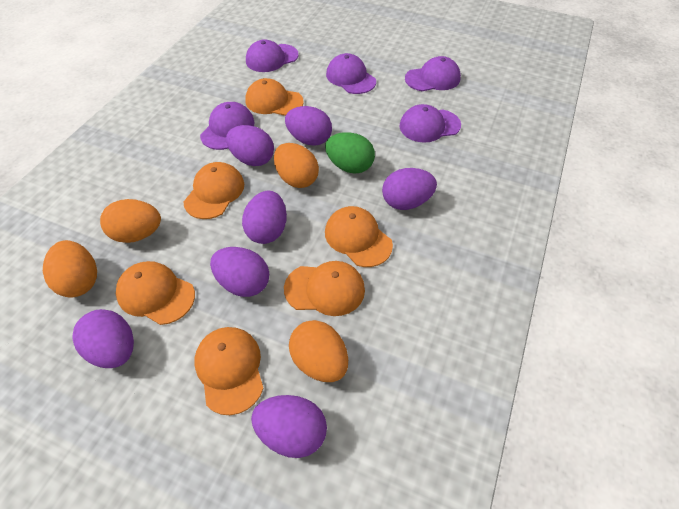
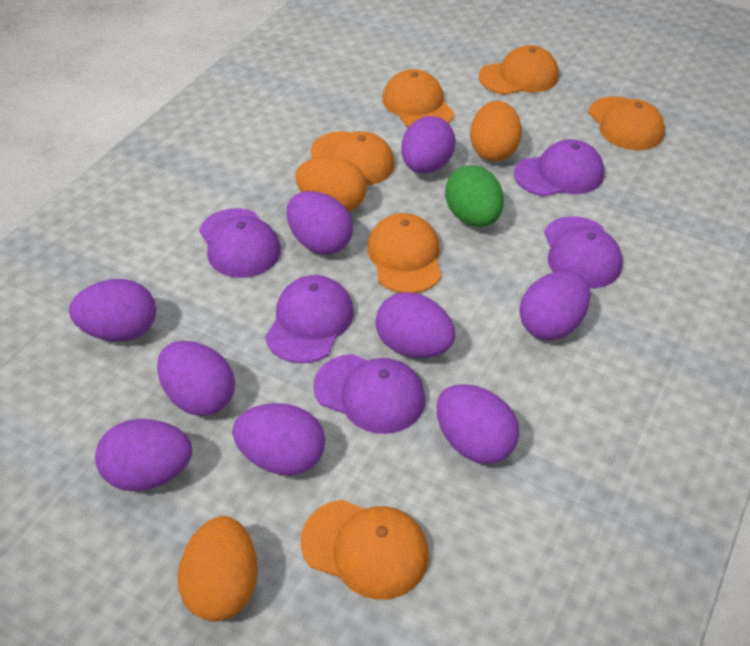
orange egg: [43,240,97,297] [100,199,161,243] [274,143,319,188] [289,320,348,382] = 4 -> [178,516,258,621] [295,156,367,212] [470,101,522,161] = 3
purple egg: [72,309,134,368] [210,247,269,297] [226,125,274,166] [242,191,287,244] [251,395,327,458] [285,106,332,146] [382,168,437,210] = 7 -> [69,279,156,342] [95,419,192,491] [157,341,235,416] [232,403,325,475] [287,191,353,255] [375,292,455,358] [401,116,456,173] [436,384,519,464] [519,271,591,340] = 9

